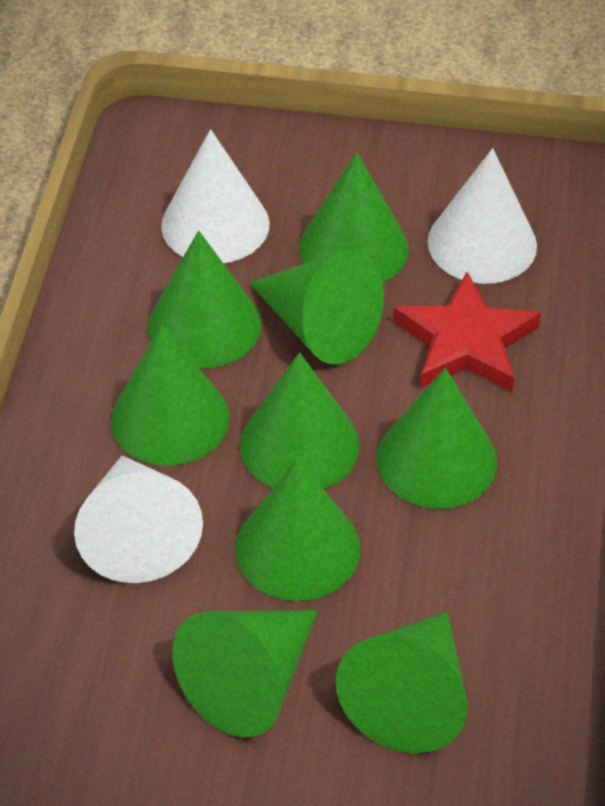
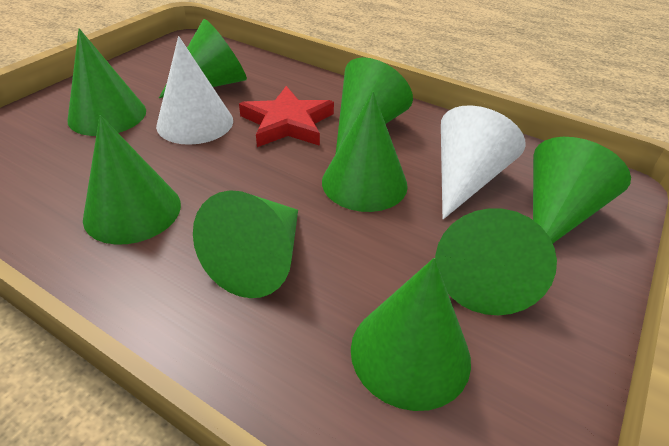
white cone: [74,455,203,583] [161,129,270,263] [427,148,537,284] = 3 -> [156,36,233,145] [441,105,526,219] = 2

